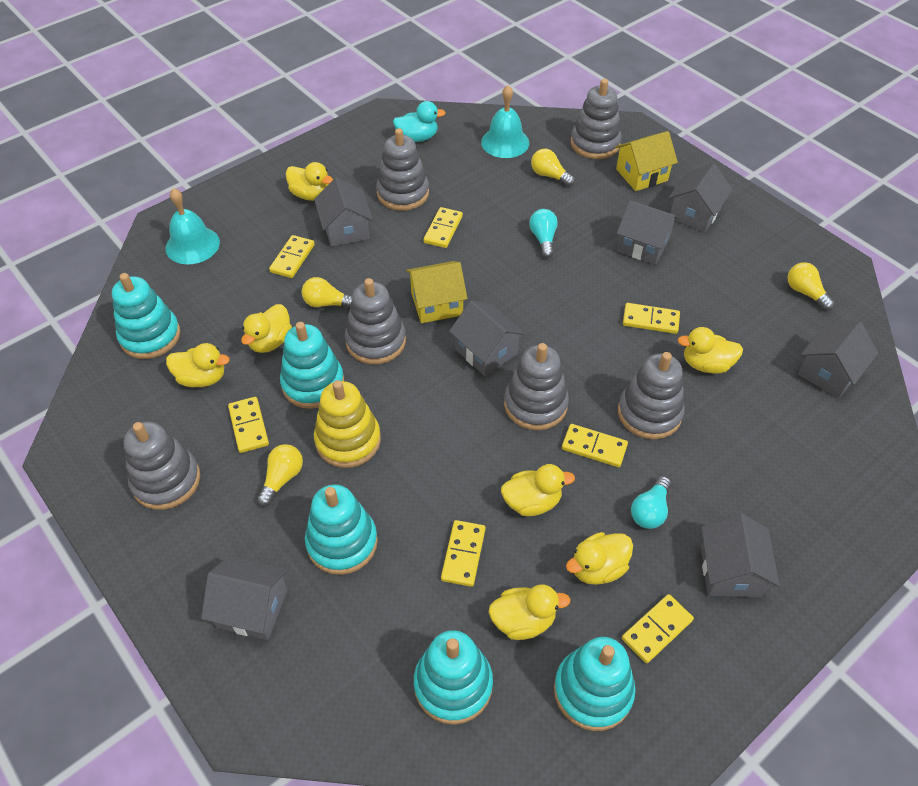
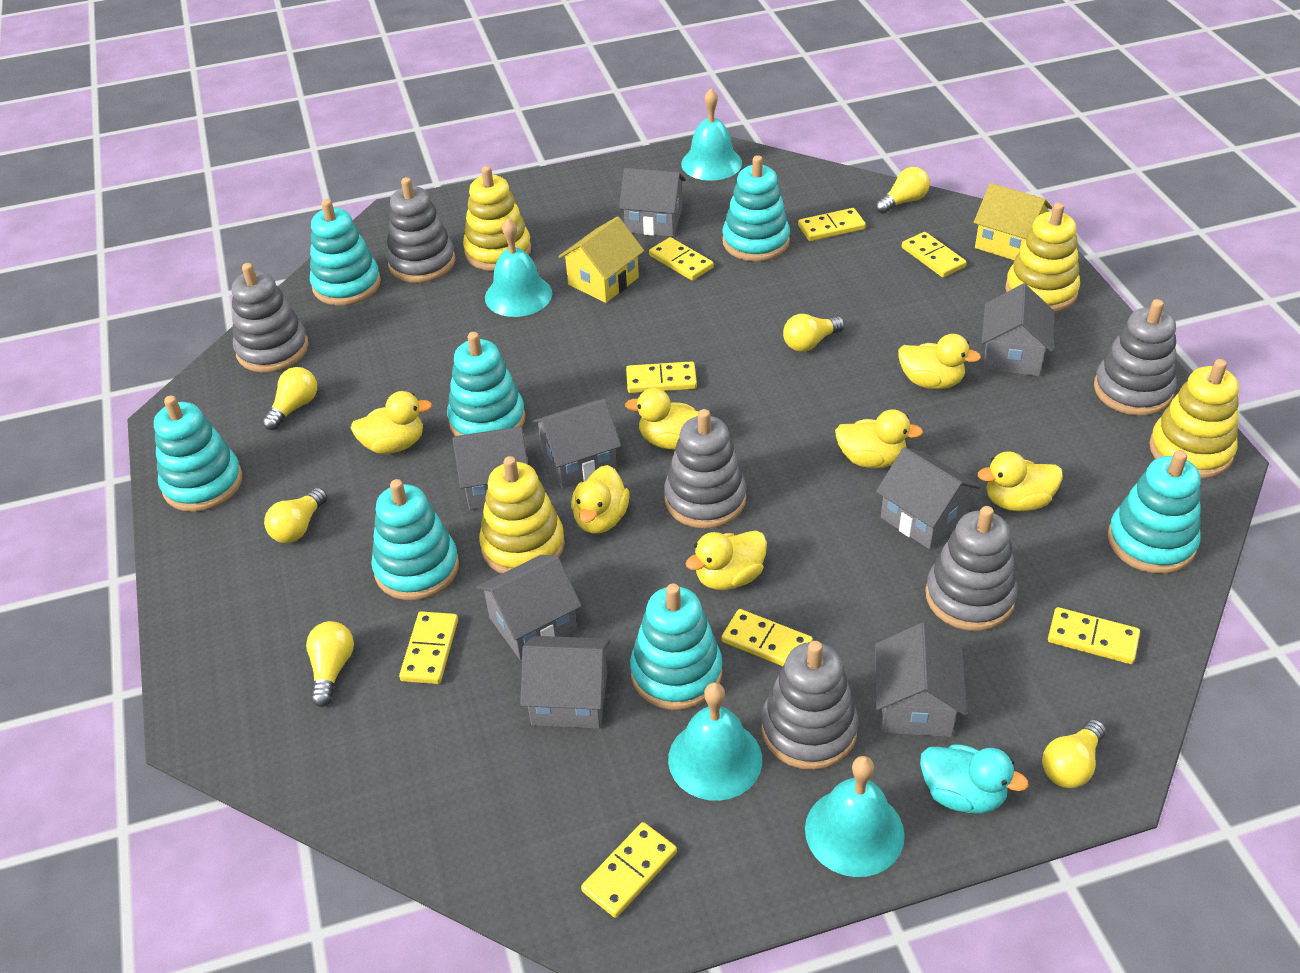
grey house: [201,556,288,640] [314,177,373,247] [449,301,526,376] [616,200,679,265] [668,164,733,232] [701,514,780,597] [798,322,878,398] = 7 -> [452,426,528,510] [476,555,582,660] [520,636,610,729] [532,399,621,489] [619,168,686,237] [875,623,967,737] [876,447,981,549] [981,284,1055,376] = 8
turquoise bell: [165,188,220,264] [481,85,529,158] = 2 -> [485,219,552,317] [668,682,762,801] [681,89,742,181] [805,756,905,877] = 4
turquoise light bulb: [529,209,558,258] [631,476,671,529] = 2 -> none = 0
turquoise stacking toy: [112,273,180,359] [280,322,344,409] [305,485,378,575] [414,630,493,725] [554,637,636,731] = 5 -> [154,396,242,512] [310,199,381,306] [371,479,459,600] [447,332,526,436] [630,583,722,710] [722,155,790,262] [1108,450,1201,574] = 7
yellow domino: [228,397,269,453] [269,235,315,278] [423,207,463,248] [441,520,485,587] [562,424,628,467] [622,594,694,663] [623,303,680,334] = 7 -> [399,611,458,684] [581,822,677,918] [626,361,697,393] [649,237,714,281] [721,609,813,666] [798,208,866,241] [902,232,967,277] [1048,607,1140,664] = 8
yellow light bulb: [257,444,303,506] [301,277,352,308] [531,149,575,187] [788,262,835,310] = 4 -> [262,367,317,430] [264,488,327,543] [306,621,354,707] [783,314,845,352] [876,167,930,214] [1042,719,1106,788] = 6
yellow stacking toy: [314,380,381,468] = 1 -> [463,166,531,271] [479,456,565,574] [1005,202,1080,312] [1149,359,1239,479] = 4

